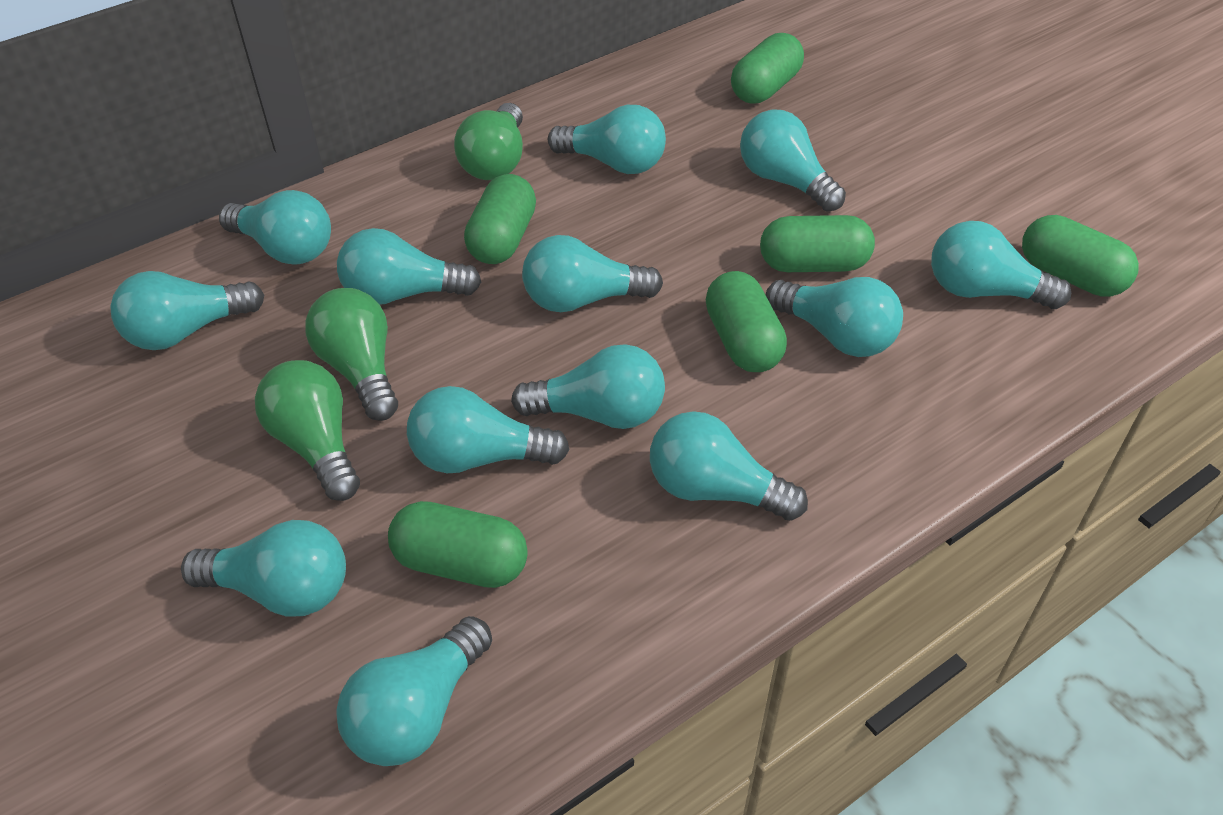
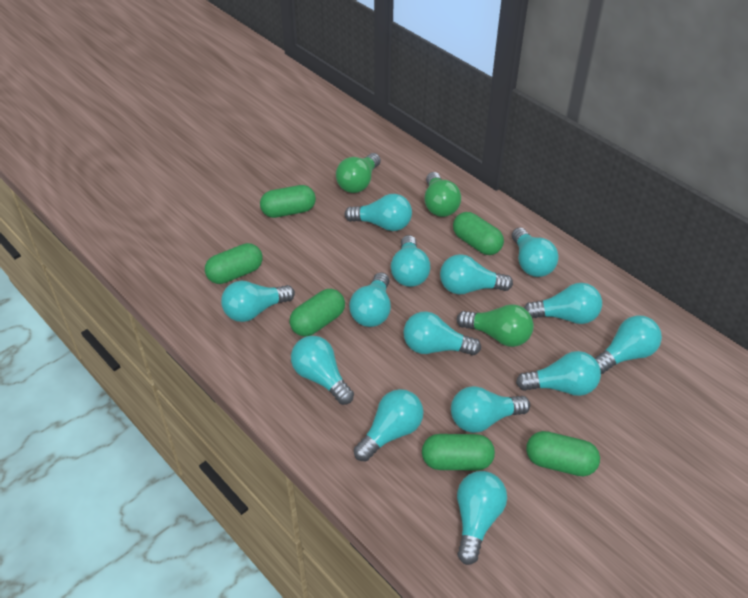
turquoise light bulb: [110,271,264,350] [181,520,346,617] [219,190,331,265] [336,616,492,766] [337,228,481,305] [407,386,570,473] [511,344,665,429] [522,235,663,312] [548,105,666,174] [650,411,808,521] [740,109,846,212] [766,277,903,357] [931,221,1071,309] = 13 -> [221,281,295,322] [291,336,354,405] [344,194,412,231] [349,272,391,327] [354,389,424,461] [391,235,430,287] [403,311,481,355] [440,254,513,295] [451,386,530,433] [457,471,507,565] [512,227,559,277] [516,351,601,396] [524,283,602,324] [595,315,662,374] = 14

